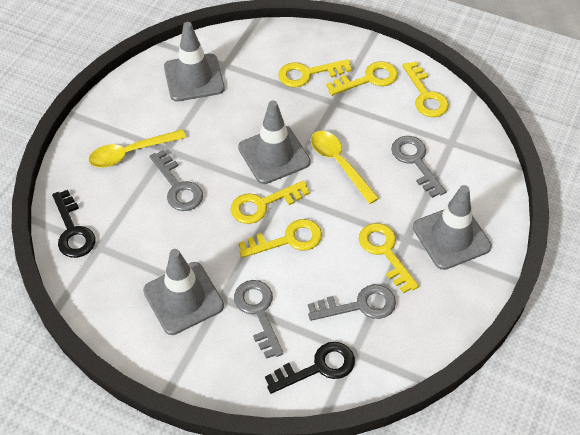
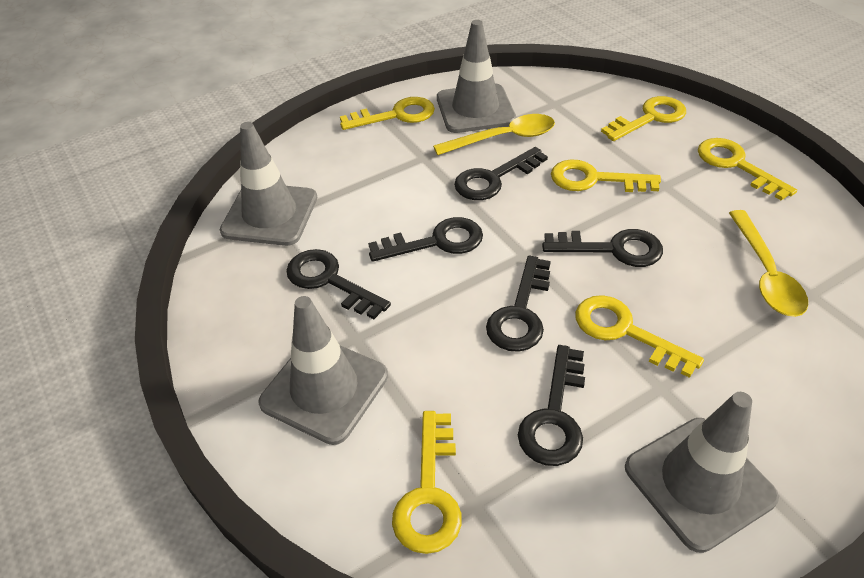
black key: [52,190,95,258] [265,342,355,394] = 2 -> [286,249,391,319] [368,217,483,262] [454,147,548,200] [486,256,551,352] [518,345,585,466] [542,229,663,267] = 6
grey key: [149,150,203,211] [234,280,284,359] [308,284,396,321] [391,136,447,198] = 4 -> none = 0

